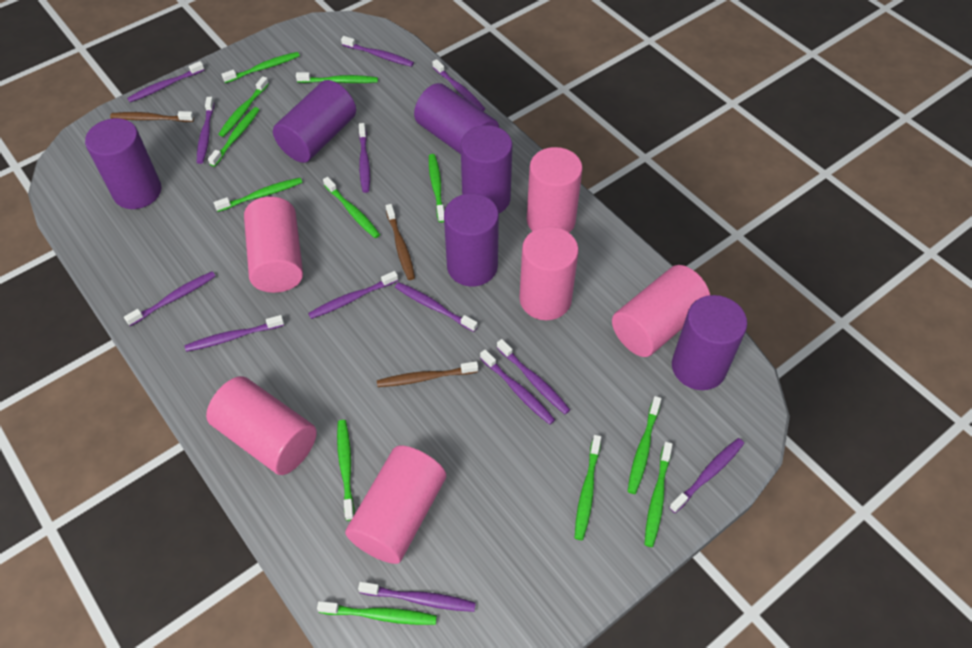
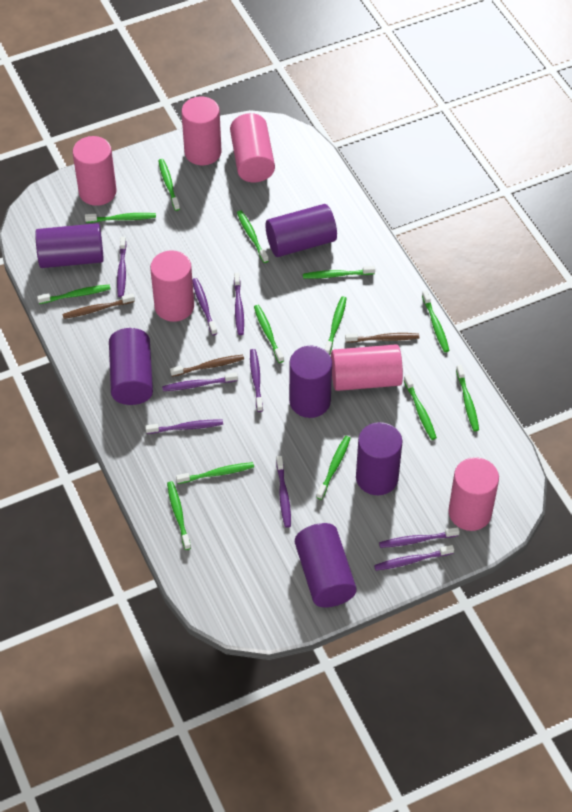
green toothbrush: [208,107,260,167] [214,178,302,212] [218,76,269,137] [221,52,300,83] [296,72,378,83] [317,601,437,625] [323,177,380,238] [337,420,355,521] [429,154,444,222] [575,435,601,540] [628,396,661,494] [644,442,673,547] = 12 -> [37,285,110,304] [85,213,156,223] [158,159,180,211] [167,481,191,550] [176,462,254,484] [237,210,269,263] [254,305,284,363] [303,266,375,279] [316,436,351,500] [324,296,347,355] [404,375,437,440] [422,290,449,352] [456,365,479,431] = 13
purple toothbrush: [124,271,216,326] [127,61,204,102] [185,315,284,352] [197,97,214,164] [308,271,398,319] [341,36,414,67] [358,582,476,612] [359,123,370,193] [395,282,478,332] [432,59,485,111] [480,349,555,425] [497,339,570,414] [669,438,744,513] = 13 -> [117,237,126,297] [145,420,223,434] [162,372,238,391] [192,278,217,335] [234,273,244,335] [250,349,263,412] [276,456,291,528] [374,545,454,571] [379,527,460,548] = 9

